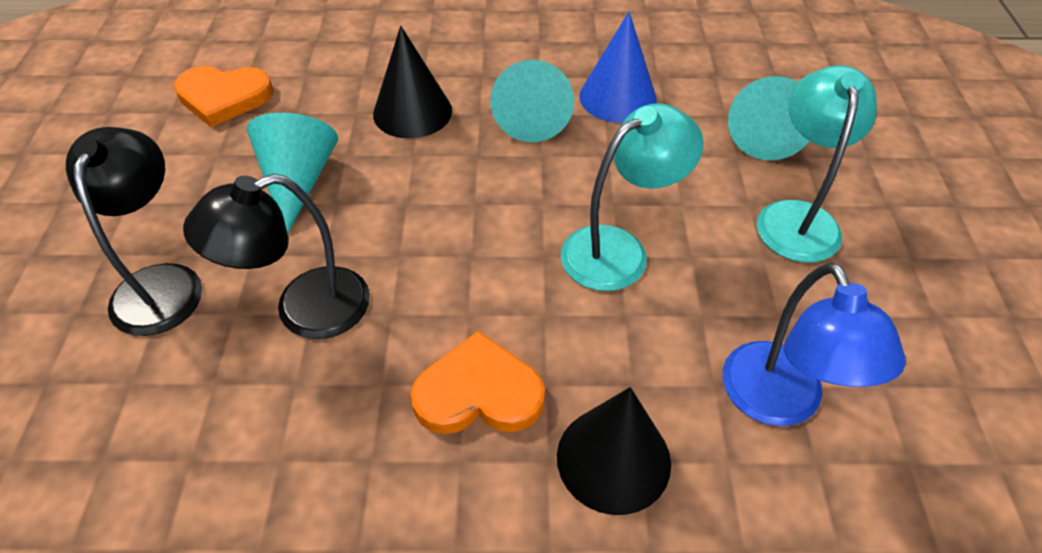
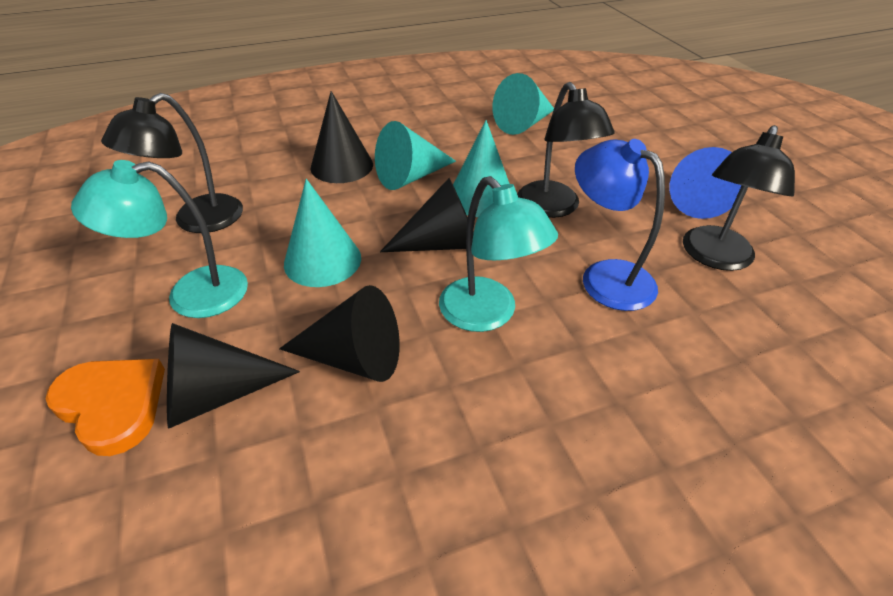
black cone: [373,26,452,139] [557,387,671,515] = 2 -> [167,323,300,429] [279,285,400,382] [311,91,373,183] [380,178,474,252] = 4
black lamp: [66,127,202,336] [183,174,370,339] = 2 -> [101,93,243,233] [517,82,614,218] [683,125,795,271] = 3
orange heart: [174,66,273,127] [411,331,545,434] = 2 -> [46,359,165,456] = 1
turquoise cone: [247,113,338,234] [491,60,574,142] [728,76,809,160] = 3 -> [284,179,361,287] [375,121,456,190] [453,120,510,217] [492,73,554,135] = 4

